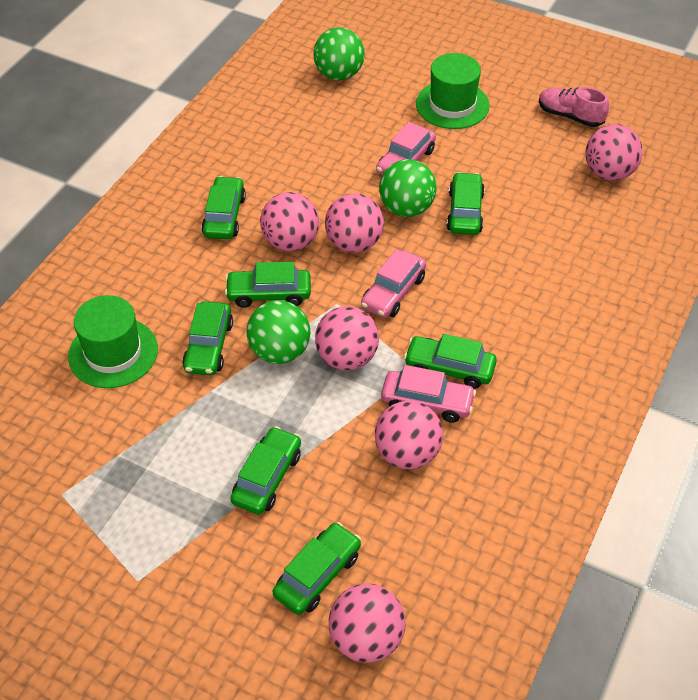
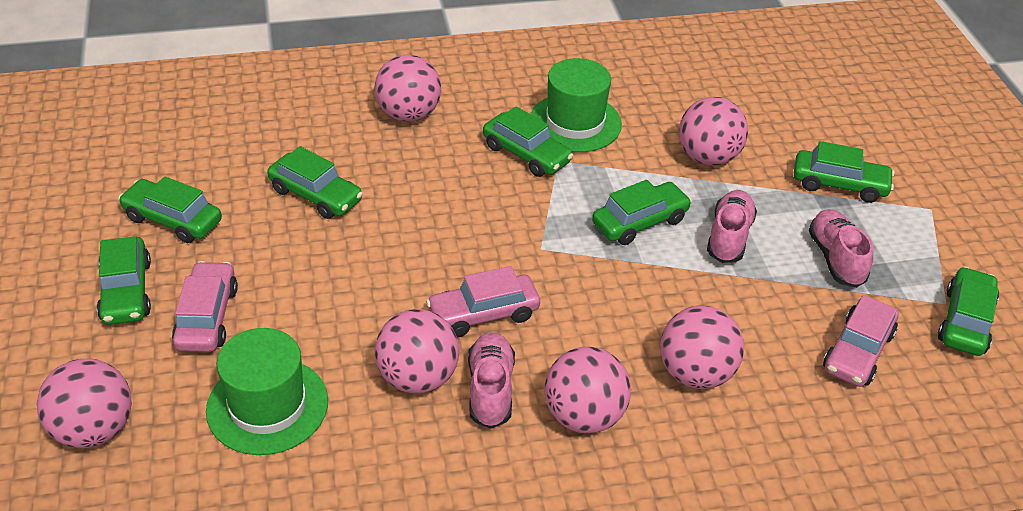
green ball: [247,300,311,364] [313,27,365,80] [379,159,437,217] = 3 -> none = 0
pink shoe: [539,87,609,127] = 1 -> [468,332,515,429] [707,190,757,263] [809,209,873,288] = 3

